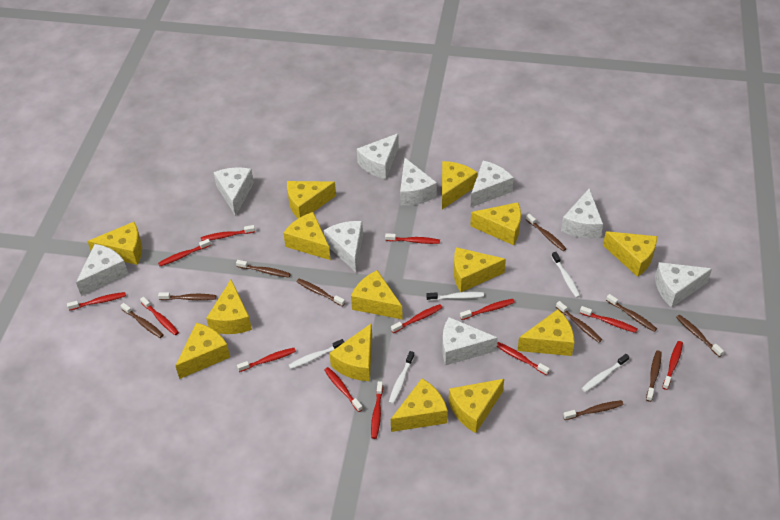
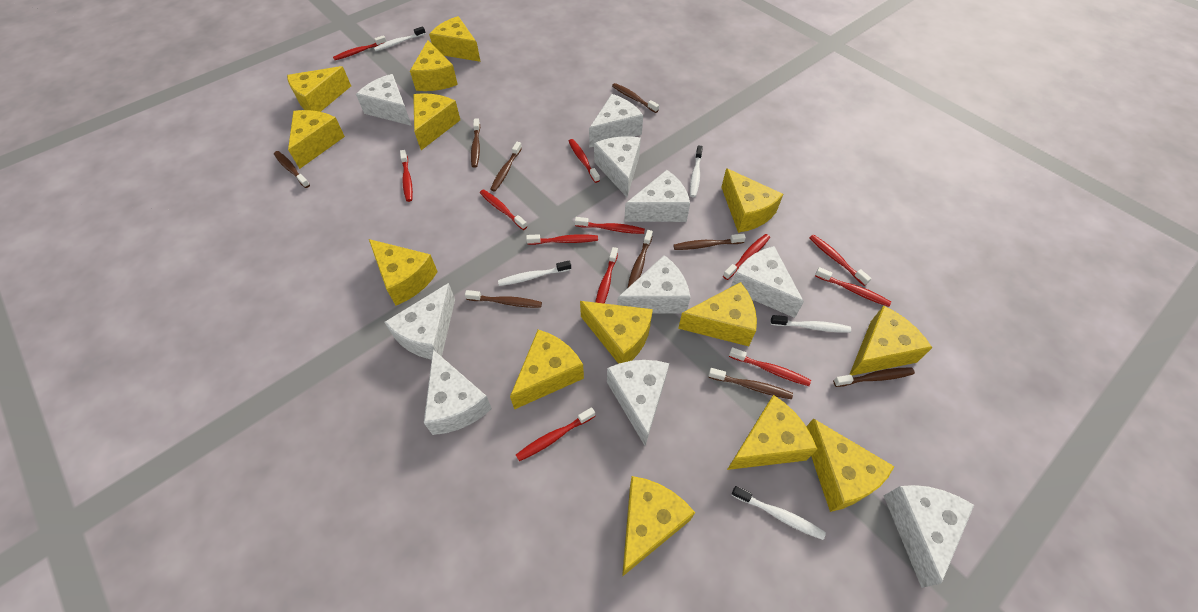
brown toothbrush: [120,303,164,338] [158,292,216,300] [236,260,291,277] [297,279,345,307] [526,214,566,251] [556,301,602,342] [563,400,624,420] [606,294,657,332] [646,351,662,402] [676,315,724,357] = 10 -> [274,151,310,188] [465,290,542,308] [471,118,480,168] [490,142,522,192] [612,83,659,113] [628,230,653,287] [673,234,746,250] [708,368,793,399] [833,368,915,387] = 9
red toothbrush: [67,292,126,310] [140,297,179,335] [158,239,211,266] [201,225,255,241] [237,348,296,372] [324,367,363,412] [371,381,383,439] [385,233,440,244] [391,304,443,333] [460,299,515,320] [497,342,550,375] [580,306,637,333] [662,341,683,390] = 13 -> [333,35,387,60] [400,150,413,202] [480,189,527,230] [516,407,595,461] [526,234,598,245] [569,139,600,183] [575,217,645,234] [595,247,618,304] [723,234,770,280] [729,347,811,386] [810,235,872,286] [815,267,891,307] = 12
white cheese: [76,244,129,296] [213,167,254,216] [324,221,363,272] [357,133,399,179] [400,158,437,206] [442,317,498,365] [470,161,514,208] [561,189,603,239] [655,262,712,308] = 9 -> [356,74,412,126] [384,283,455,359] [424,350,492,435] [589,94,643,148] [594,136,641,197] [607,360,669,446] [617,255,690,314] [624,170,690,222] [731,246,804,318] [884,485,974,588] = 10

